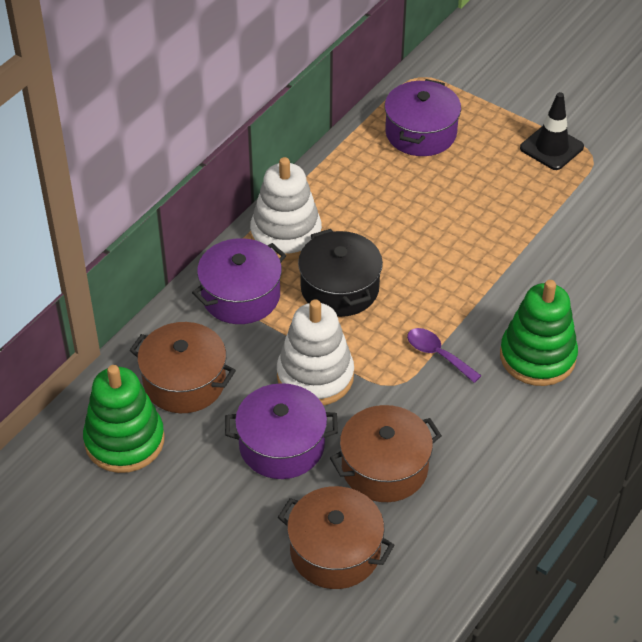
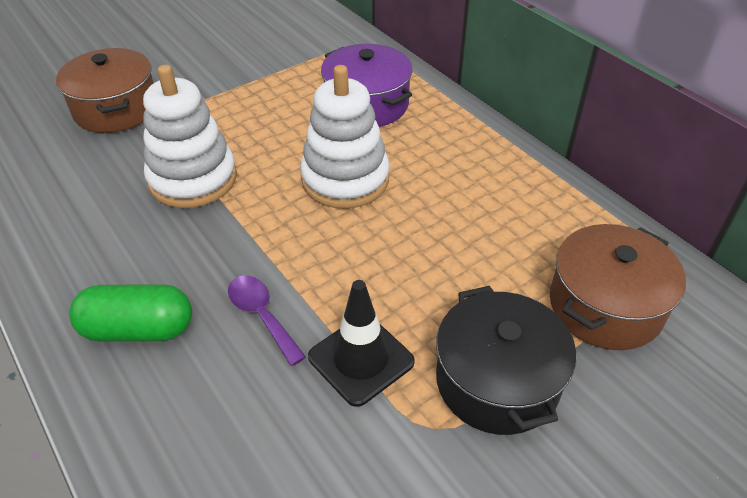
brown pot: [129,322,236,413] [278,486,394,589] [330,405,442,502] = 3 -> [56,48,154,133] [550,224,686,350] = 2
green capsule: none = 0 -> [69,284,192,341] = 1
green stacking toy: [83,365,164,473] [500,280,578,386] = 2 -> none = 0
purple pot: [192,238,286,324] [225,383,338,479] [385,79,461,156] = 3 -> [321,44,413,127] = 1

